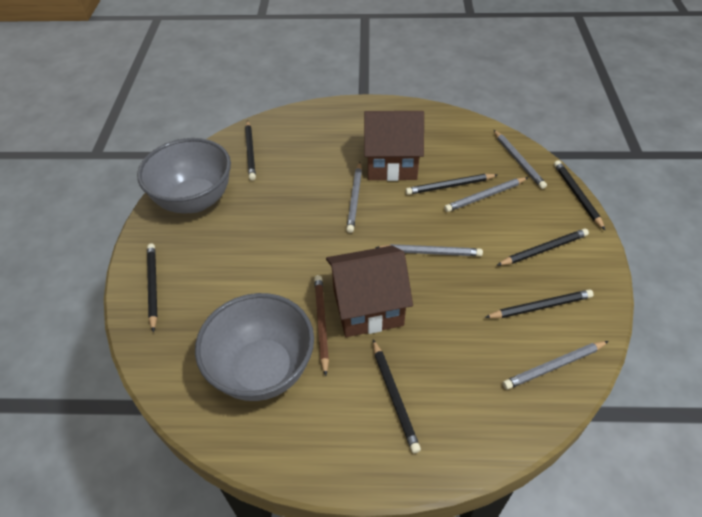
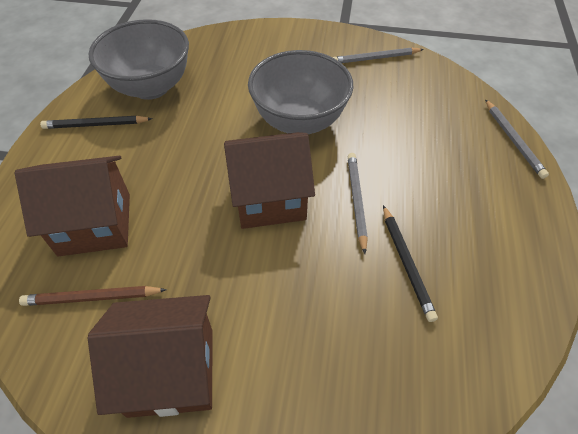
black pencil: [147,244,157,332] [245,120,256,180] [373,339,421,453] [405,174,497,195] [485,289,594,318] [497,229,589,265] [554,160,605,230] = 7 -> [40,116,152,129] [383,205,438,322] = 2
brown house: [326,246,413,337] [364,111,424,181] = 2 -> [15,156,130,257] [88,295,213,418] [224,132,315,229] = 3
grey pencil: [346,162,362,233] [375,244,483,256] [444,177,528,212] [494,130,547,189] [503,341,609,390] = 5 -> [333,47,424,63] [348,153,368,254] [485,99,549,179] = 3

